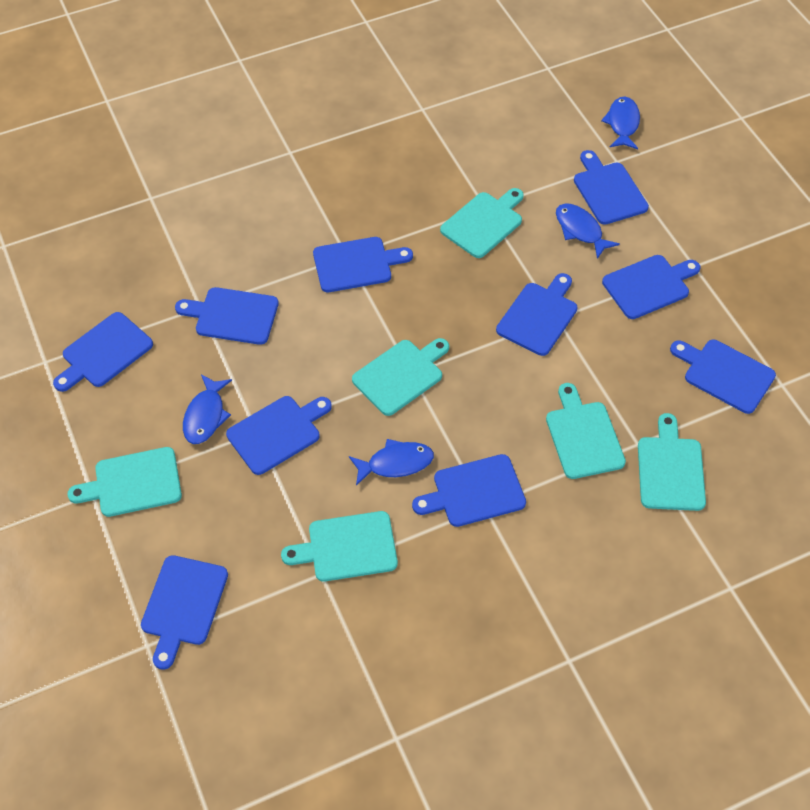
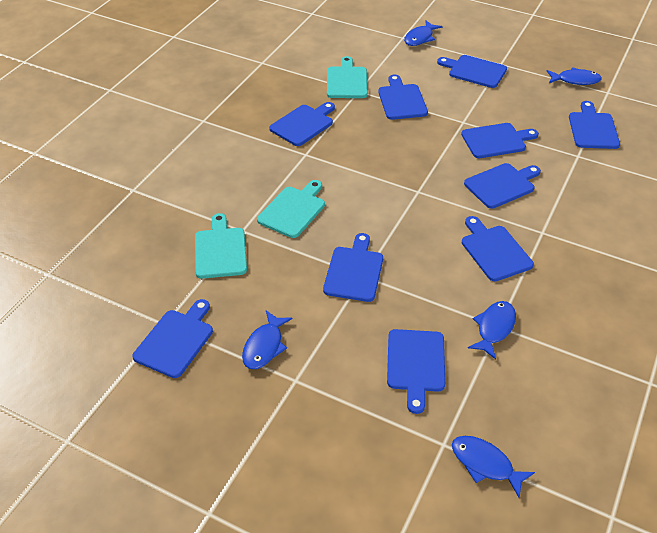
blue fish: [183,374,232,444] [349,439,434,486] [556,203,620,259] [601,97,640,149] = 4 -> [242,310,292,369] [404,21,442,46] [452,436,535,498] [468,301,516,360] [547,67,602,85] = 5
turquoise cutting board: [67,447,182,517] [281,511,398,582] [352,338,449,416] [440,188,524,258] [546,383,626,479] [638,413,706,511] = 6 -> [195,213,247,279] [257,180,325,238] [327,56,368,98] = 3

